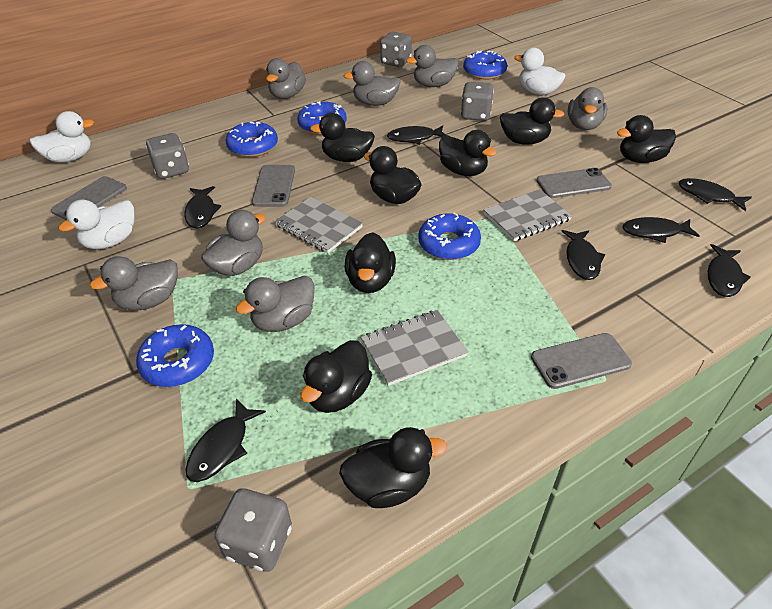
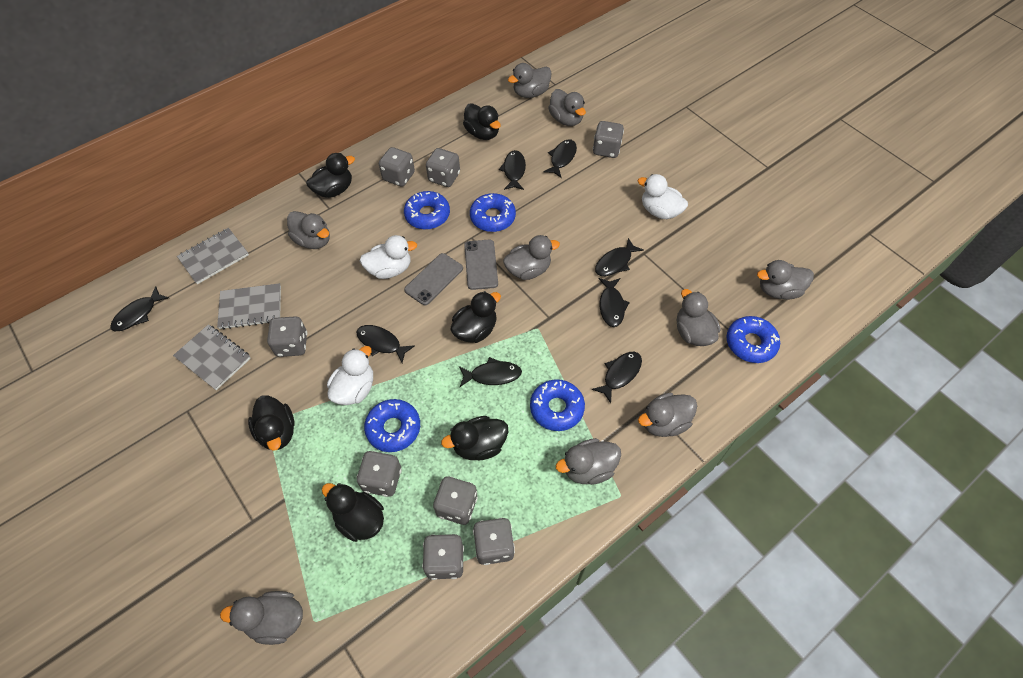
black duck: [300,340,372,413] [310,113,375,162] [339,427,447,508] [344,232,396,293] [364,146,422,204] [439,130,497,176] [500,97,564,145] [617,115,676,163] = 8 -> [248,395,294,451] [306,153,355,198] [322,483,384,542] [441,416,508,461] [450,291,501,343] [463,103,501,140] = 6
black fish: [185,186,221,229] [185,398,266,482] [387,125,446,144] [561,230,605,280] [623,217,700,243] [679,178,752,211] [708,244,751,297] = 7 -> [110,286,169,331] [356,325,415,363] [459,357,522,387] [499,150,526,190] [543,139,577,178] [592,352,642,403] [595,238,644,276] [599,278,630,327] = 8
grey dice: [146,133,189,179] [214,488,292,572] [380,32,412,67] [460,82,494,121] = 4 -> [267,316,307,357] [356,451,402,497] [379,147,415,187] [422,534,464,580] [426,148,460,187] [433,476,478,525] [473,518,515,565] [593,121,624,158] = 8
grey duck: [90,256,178,311] [201,210,266,276] [236,276,314,332] [266,58,306,99] [343,61,401,106] [406,45,459,87] [568,87,608,130] = 7 -> [220,591,303,645] [287,211,330,249] [503,235,560,280] [508,63,552,98] [548,89,586,126] [556,438,621,485] [638,393,697,437] [677,289,720,346] [757,260,814,300] = 9
grey phone: [51,176,127,220] [252,165,295,207] [531,333,632,389] [537,168,612,198] = 4 -> [404,253,463,305] [464,240,498,290] = 2

